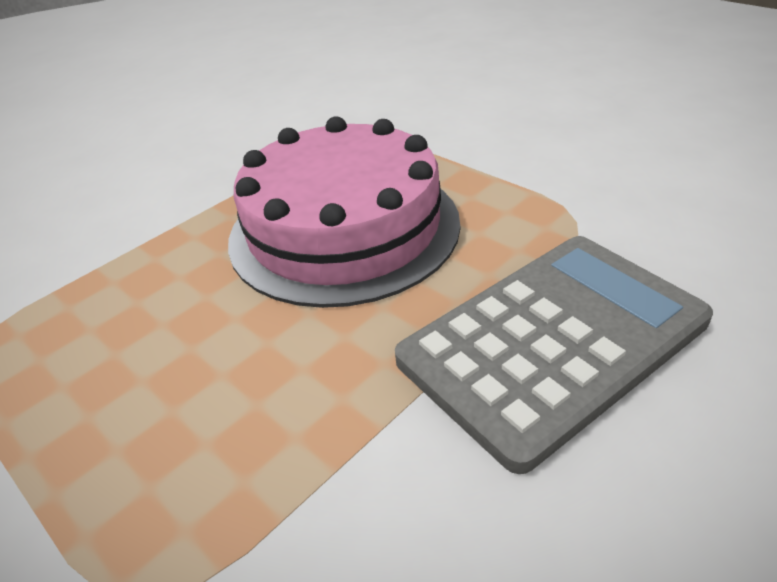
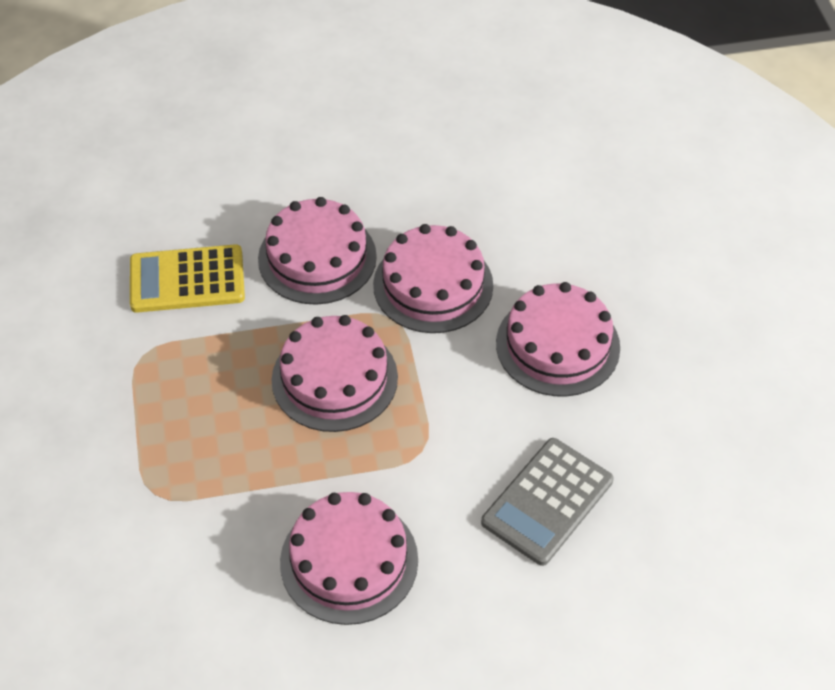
pink cake: [228,116,460,308] = 1 -> [258,197,377,305] [271,315,398,432] [280,492,418,625] [373,224,493,333] [496,282,620,397] = 5
yellow calculator: none = 0 -> [130,244,245,313] = 1

